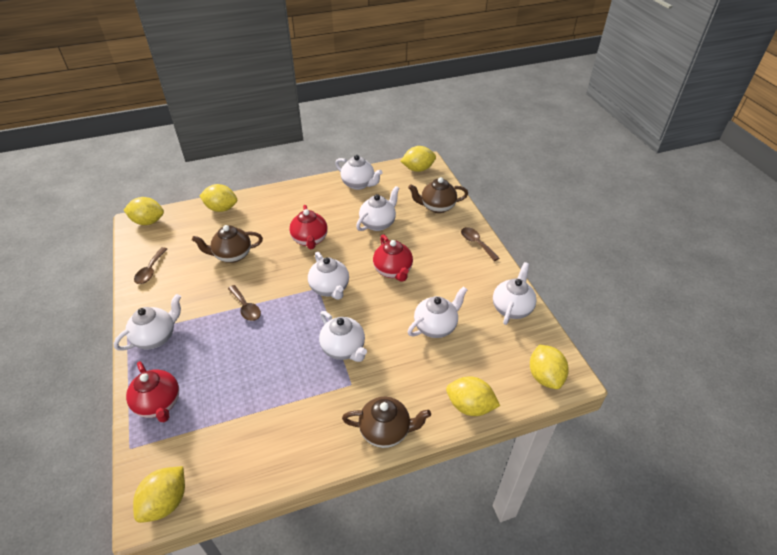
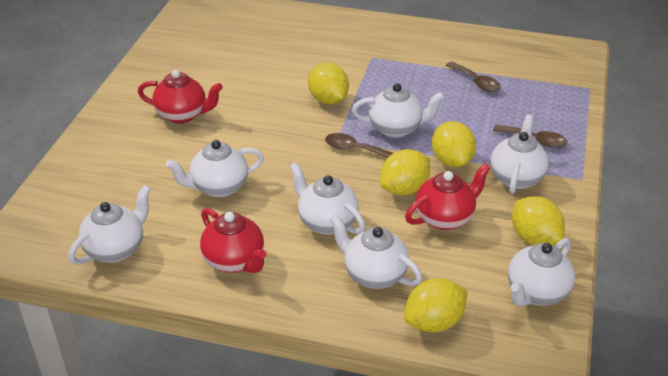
brown teapot: [192,225,263,263] [342,397,431,448] [408,177,468,213] = 3 -> none = 0
yellow lemon: [124,197,164,225] [133,466,185,523] [199,184,237,212] [401,146,436,172] [446,376,500,416] [530,344,569,389] = 6 -> [308,63,349,104] [380,149,430,195] [404,278,468,333] [432,121,476,167] [512,196,565,245] = 5

